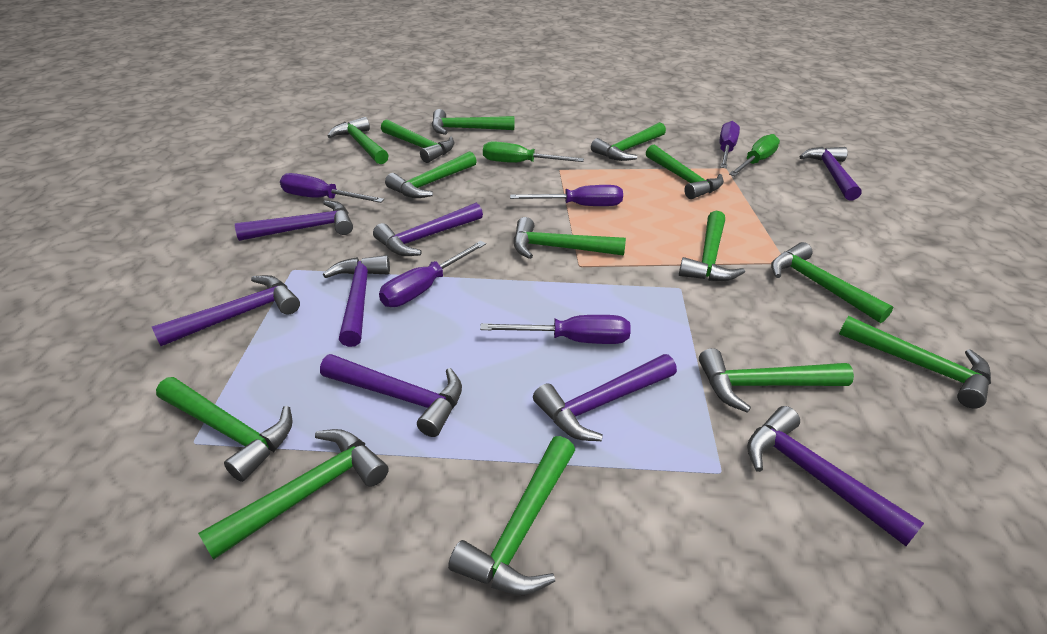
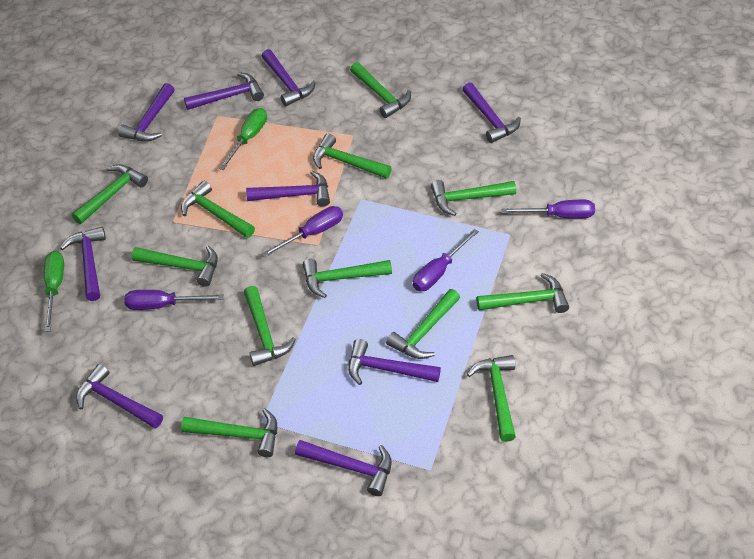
green hammer: [156,377,293,482] [198,429,389,560] [327,117,389,164] [381,119,454,163] [385,151,477,198] [432,109,514,135] [448,436,575,595] [514,217,626,259] [591,122,666,161] [646,144,724,199] [679,211,745,281] [699,348,854,413] [771,242,893,323] [839,316,991,408] = 14 -> [72,164,148,224] [132,245,218,287] [181,181,255,238] [181,408,277,457] [244,286,296,366] [303,259,392,298] [313,134,392,179] [350,62,411,118] [386,289,460,359] [431,180,516,216] [467,355,516,442] [477,273,569,313] = 12
purple hammer: [152,275,300,346] [235,200,353,241] [320,354,462,437] [323,255,390,347] [373,203,483,256] [533,354,677,441] [747,406,924,546] [800,147,861,201] = 8 -> [60,227,106,301] [76,364,163,429] [118,83,175,142] [184,72,264,110] [246,171,330,207] [262,49,316,106] [295,440,392,496] [348,339,441,385] [462,82,521,143] = 9
purple screwdriver: [280,173,384,203] [379,241,486,307] [480,315,631,344] [510,185,623,206] [719,121,740,168] = 5 -> [124,290,224,310] [262,206,343,257] [413,229,479,291] [501,200,595,219] = 4

